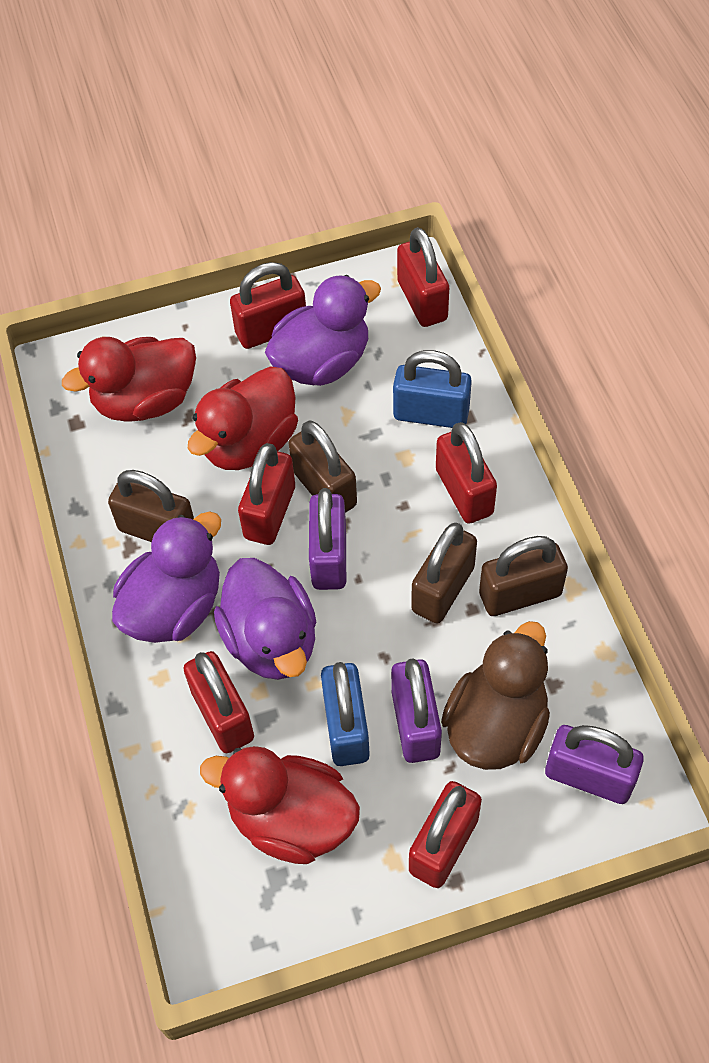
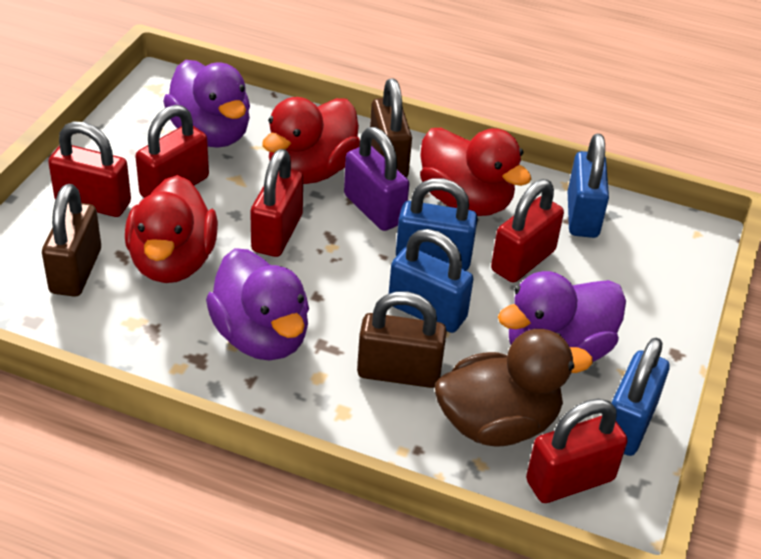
blue padlock: [321,662,370,766] [393,350,472,428] = 2 -> [389,229,473,333] [396,178,478,271] [568,134,609,238] [611,338,670,456] = 4
brown padlock: [108,470,194,542] [289,421,357,513] [411,523,477,623] [479,536,568,616] = 4 -> [42,184,101,297] [357,291,447,388] [370,79,412,177] = 3
purple padlock: [309,488,346,590] [391,658,442,763] [545,725,644,804] = 3 -> [344,127,409,231] = 1
red padlock: [183,651,254,753] [230,262,306,349] [238,443,295,545] [397,227,449,327] [409,781,482,888] [436,422,497,524] = 6 -> [48,121,131,217] [135,105,209,198] [250,149,303,257] [491,179,564,283] [526,399,627,503] = 5

